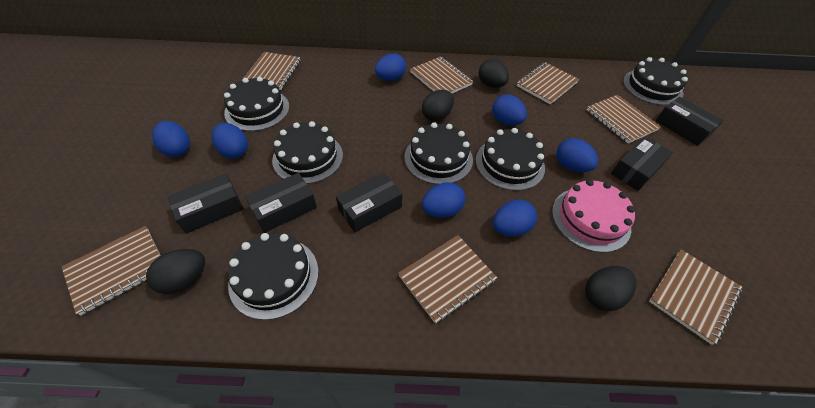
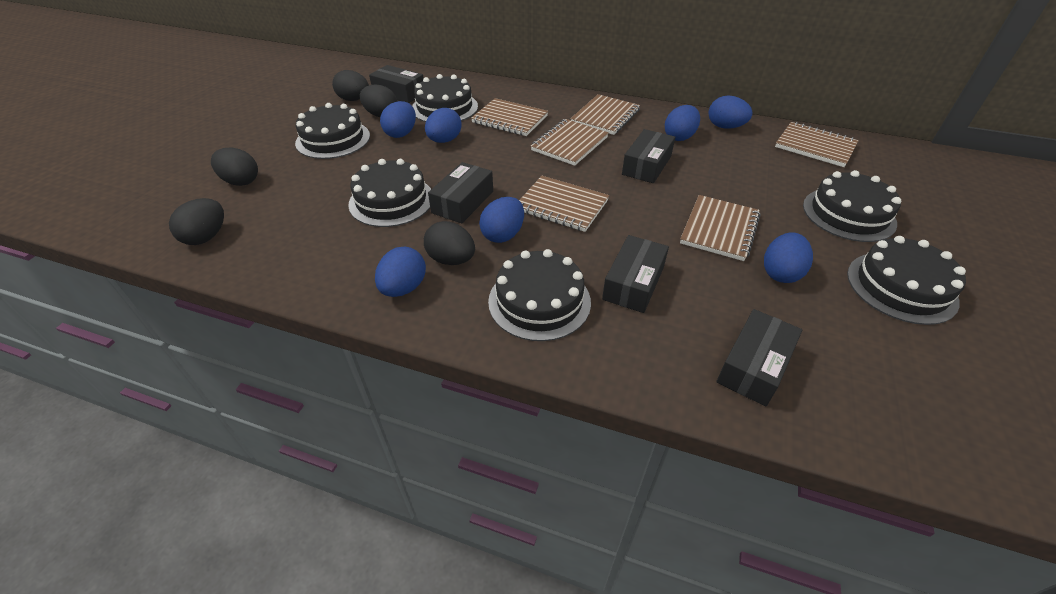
black egg: [146,249,205,294] [422,90,454,121] [478,59,509,88] [585,266,637,311] = 4 -> [169,198,224,245] [211,147,258,186] [332,70,369,101] [359,85,397,117] [424,221,475,265] = 5
brown notebook: [62,226,161,316] [241,52,300,90] [398,235,497,324] [410,57,473,93] [517,62,579,104] [587,95,661,144] [649,249,742,345] = 7 -> [471,98,548,136] [519,176,609,232] [531,119,609,166] [571,94,640,135] [680,195,760,261] [775,122,859,167] = 6
pink cake: [552,179,635,253] = 1 -> none = 0

